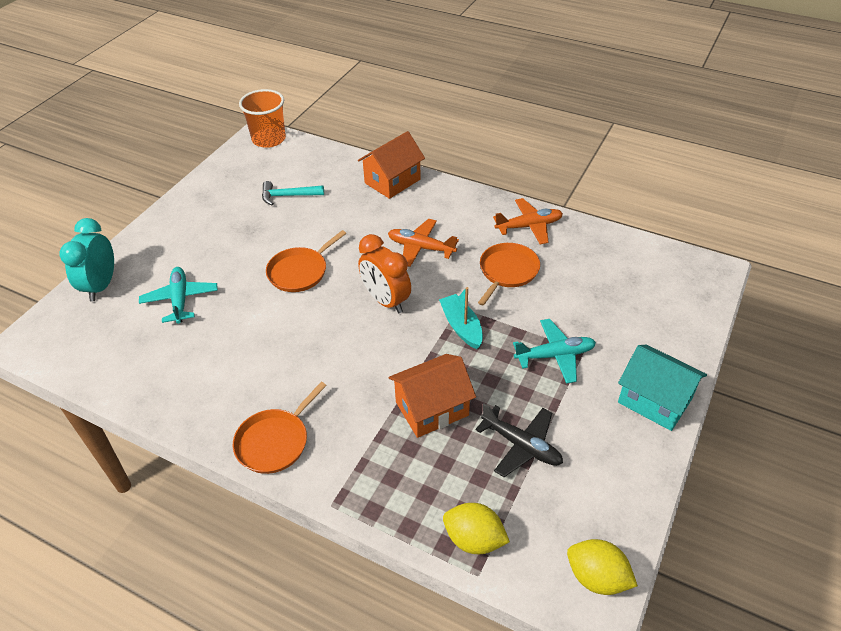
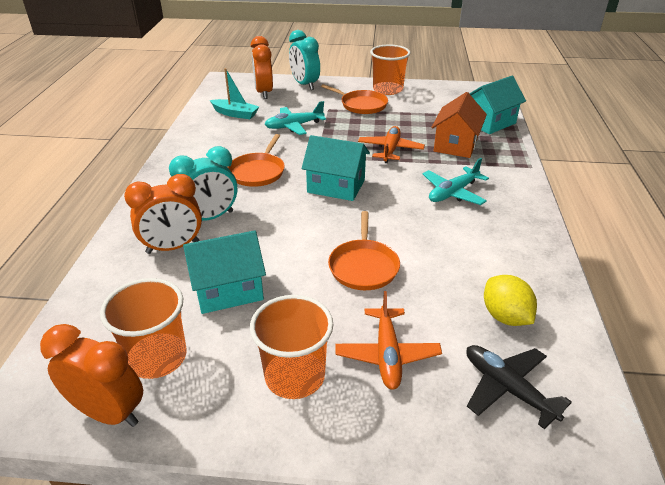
orange clock: [358,234,411,313] = 1 -> [40,324,143,427] [124,174,202,254] [251,36,273,99] = 3
orange cup: [239,89,286,148] = 1 -> [100,278,187,379] [250,295,333,399] [370,45,411,95] = 3
orange house: [358,131,425,199] [389,354,476,438] = 2 -> [431,92,487,158] = 1
turquoise clock: [60,218,114,301] = 1 -> [169,146,237,221] [289,30,320,90] = 2
turquoise hammer: [262,181,324,205] = 1 -> none = 0
turquoise house: [618,345,707,431] = 1 -> [183,230,266,314] [302,135,370,201] [469,76,526,134] = 3
yellow lemon: [443,503,510,554] [567,539,638,595] = 2 -> [484,275,537,326] = 1

